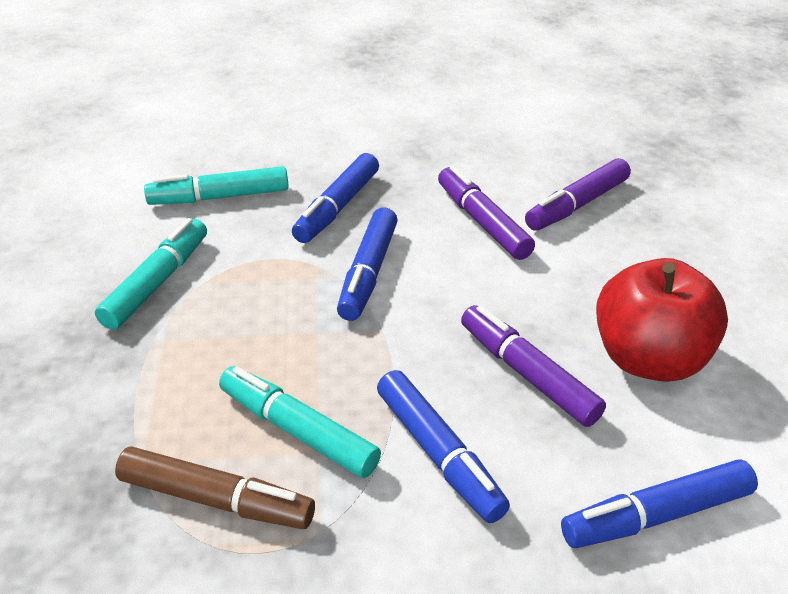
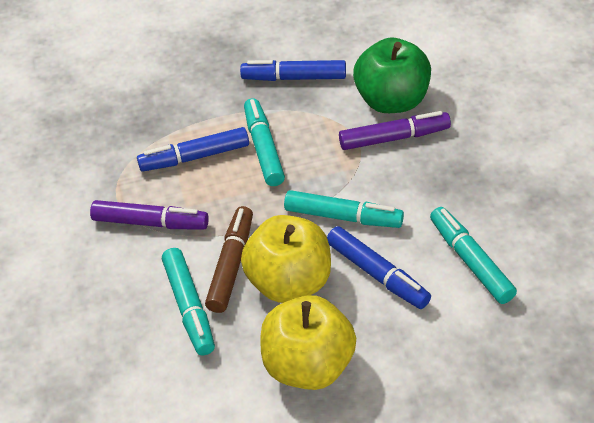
blue marker: [292,153,379,243] [337,208,398,321] [377,370,510,523] [561,459,758,548] = 4 -> [137,127,249,172] [240,60,346,81] [327,226,431,309] = 3
green apple: none = 0 -> [353,37,431,113] = 1
purple marker: [438,166,535,260] [461,305,606,427] [525,158,631,231] = 3 -> [90,200,209,230] [339,111,451,150] = 2
red apple: [596,258,728,382] = 1 -> none = 0
turquoise marker: [95,218,207,330] [144,166,289,205] [219,366,381,478] = 3 -> [162,248,215,355] [244,98,285,186] [284,190,404,228] [430,207,517,304] = 4
yellow apple: none = 0 -> [241,215,331,303] [261,295,356,390] = 2

